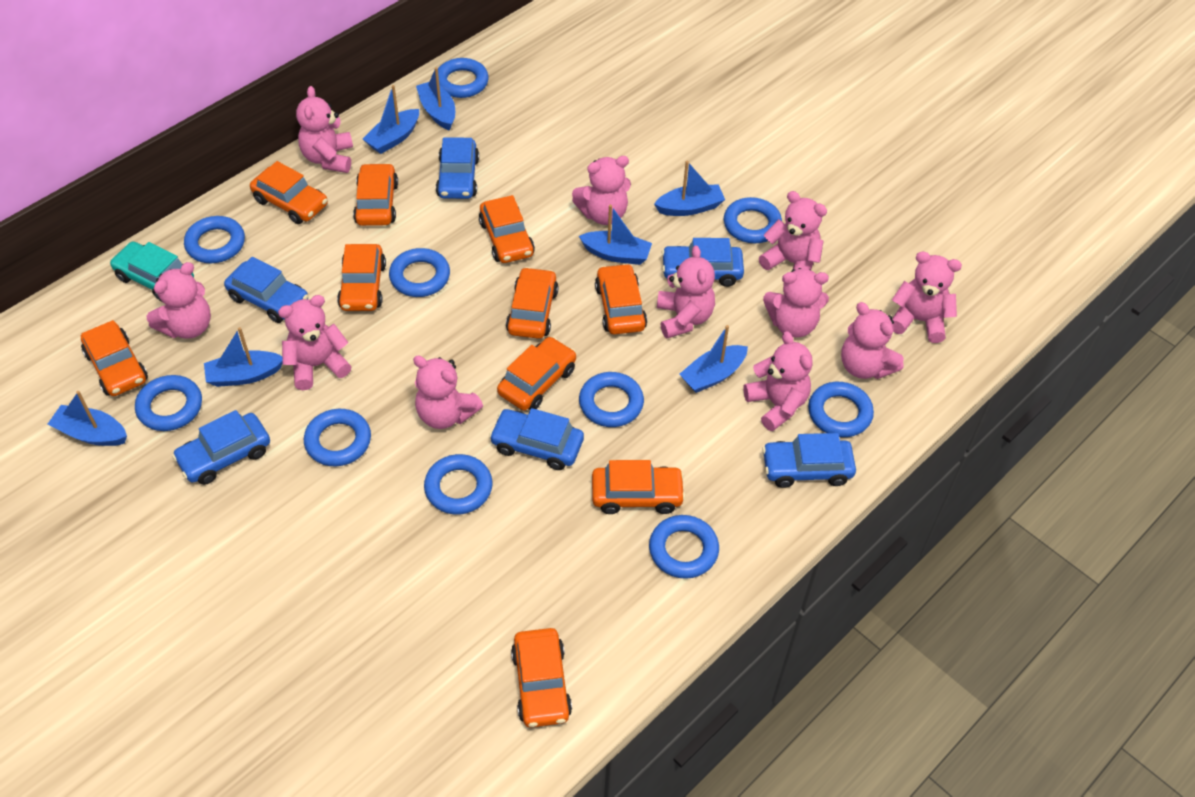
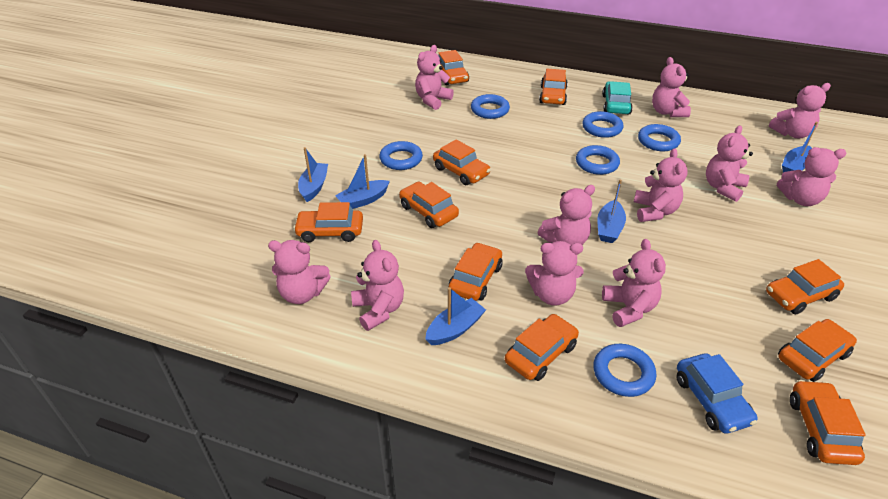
blue boat: [48,391,127,446] [204,327,283,387] [363,85,419,154] [416,67,455,131] [579,205,652,265] [654,161,725,216] [679,325,748,393] = 7 -> [298,147,328,202] [335,154,390,209] [425,287,486,345] [597,180,626,243] [782,122,818,173] = 5
blue car: [172,410,270,485] [224,257,308,323] [436,137,479,199] [489,408,584,470] [661,238,744,287] [762,433,856,488] = 6 -> [676,353,758,434] = 1
blue ring: [135,375,202,431] [184,216,245,263] [304,409,371,466] [389,248,450,297] [424,454,493,515] [438,58,489,98] [579,372,644,427] [649,515,719,579] [724,197,782,244] [808,382,874,437] = 10 -> [379,141,423,170] [471,94,510,119] [576,145,620,175] [582,111,624,138] [593,344,656,397] [638,124,681,151] = 6

